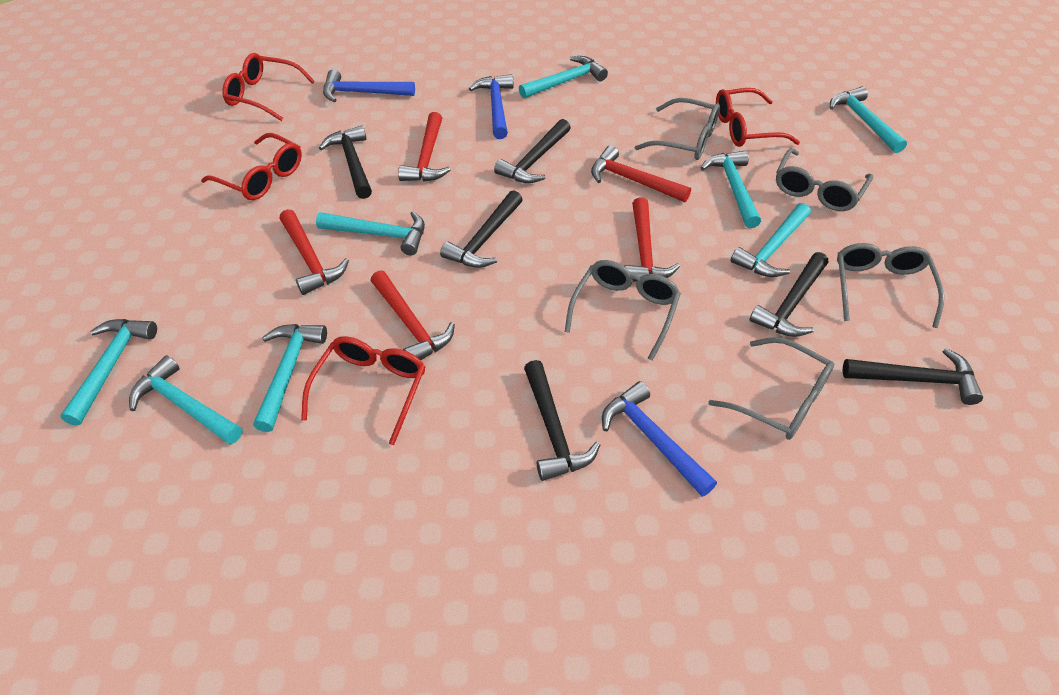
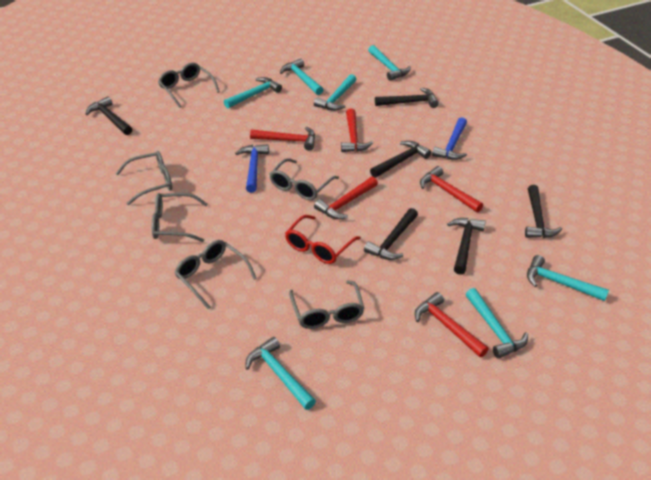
blue hammer: [323,69,415,102] [469,74,514,139] [602,381,717,497] = 3 -> [235,144,269,193] [432,117,467,160] = 2
grey glasses: [565,260,681,361] [634,98,720,160] [708,337,835,440] [776,148,873,211] [837,243,944,328] = 5 -> [116,151,172,205] [152,193,208,242] [158,62,220,108] [175,240,257,310] [270,158,339,200] [289,280,364,329] = 6
red glasses: [201,133,302,200] [222,53,315,121] [301,336,426,445] [716,88,800,147] = 4 -> [285,215,361,264] = 1
turquoise hammer: [60,319,157,426] [129,355,243,444] [253,324,327,432] [316,211,425,255] [519,56,608,99] [701,150,761,228] [730,203,811,277] [830,86,907,153] = 8 -> [224,77,282,108] [245,337,316,410] [280,59,323,95] [314,74,357,111] [368,45,411,81] [466,288,528,359] [527,255,609,301] = 7

